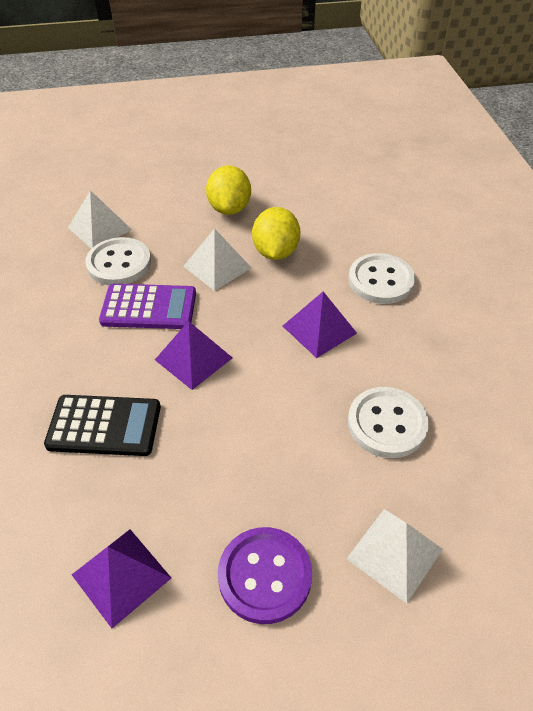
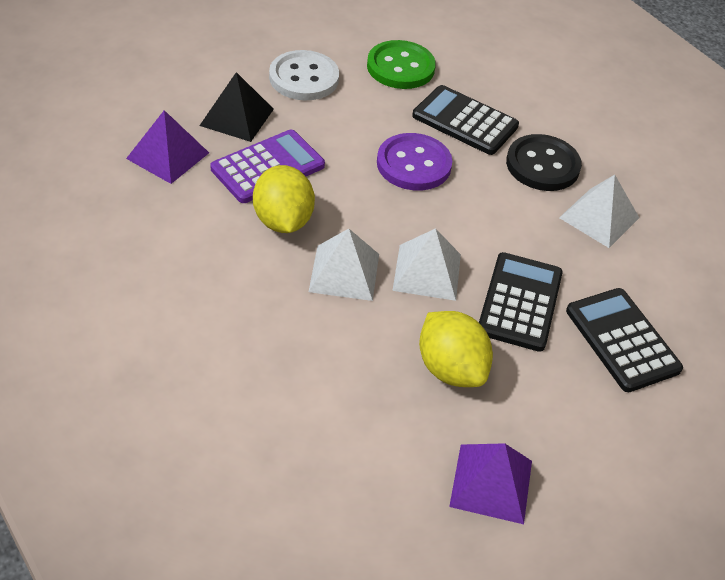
black button: none = 0 -> [506,134,582,191] = 1
black calculator: [44,395,161,456] = 1 -> [412,85,519,155] [479,252,563,352] [566,288,683,392] = 3
black pyramid: none = 0 -> [199,72,274,142] = 1
green button: none = 0 -> [367,40,436,89] = 1
purple pyramid: [72,529,171,628] [155,321,232,390] [283,292,357,358] = 3 -> [126,110,209,184] [449,443,532,524] = 2
white button: [85,237,151,285] [348,253,415,304] [348,387,429,458] = 3 -> [269,50,339,101] = 1

